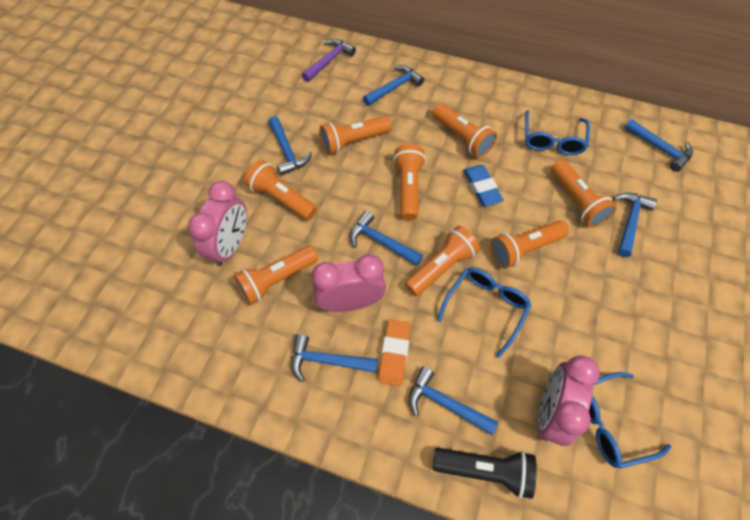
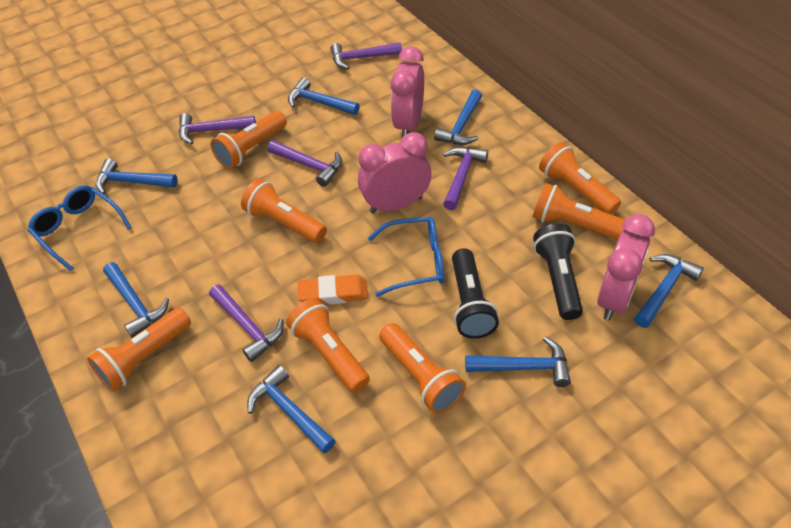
black flashlight: [433,448,537,499] = 1 -> [452,248,499,339] [533,224,583,320] = 2
blue eraser: [463,165,504,206] = 1 -> none = 0
blue glasses: [437,268,531,358] [525,110,590,155] [589,372,671,469] = 3 -> [28,185,132,271] [368,217,445,297] = 2
orange flashlight: [234,245,318,305] [244,160,317,220] [320,116,392,155] [393,144,426,220] [405,226,480,296] [432,103,497,158] [490,221,569,269] [551,160,617,228] = 8 -> [87,308,191,392] [211,111,287,169] [241,179,327,243] [286,298,370,393] [379,323,466,414] [533,183,625,240] [539,142,621,215] = 7
purple hammer: [302,39,356,82] = 1 -> [179,113,256,144] [209,284,284,362] [268,140,342,187] [330,42,402,69] [443,147,488,210] = 5

